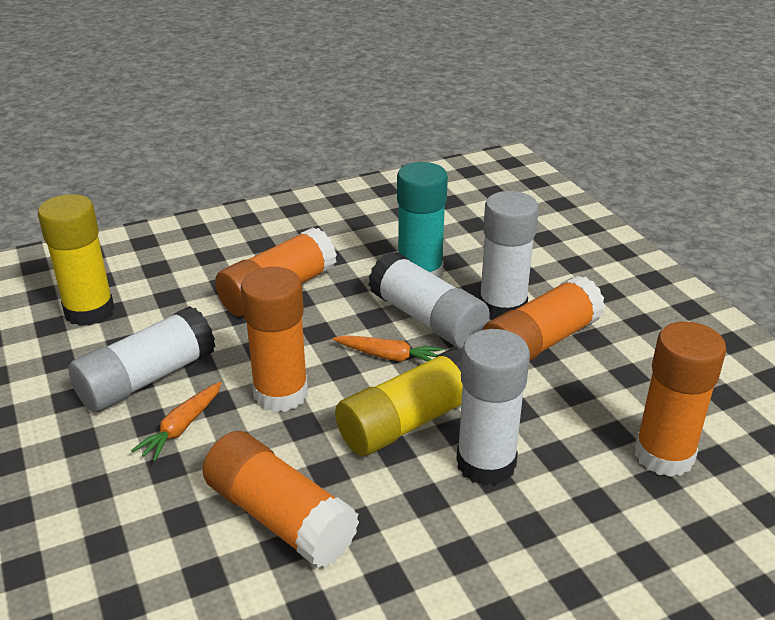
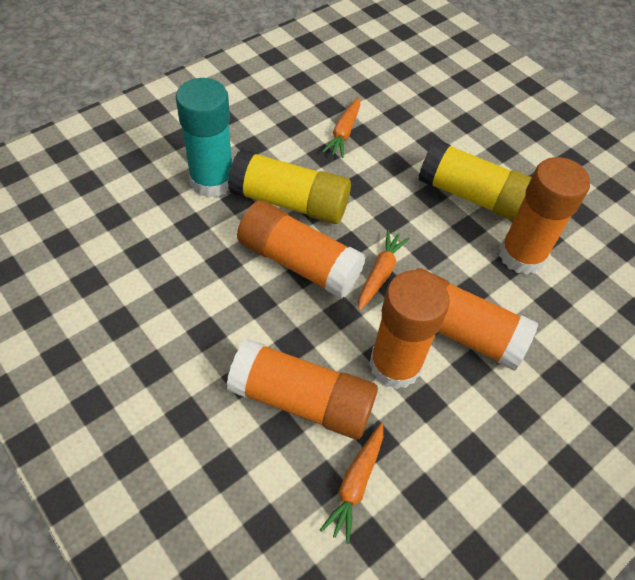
orange carrot: [131,381,222,461] [333,335,443,362] = 2 -> [320,423,383,544] [322,97,360,158] [358,230,410,311] = 3
white glue stick: [68,306,216,413] [368,252,490,348] [456,329,530,485] [479,191,539,320] = 4 -> none = 0

